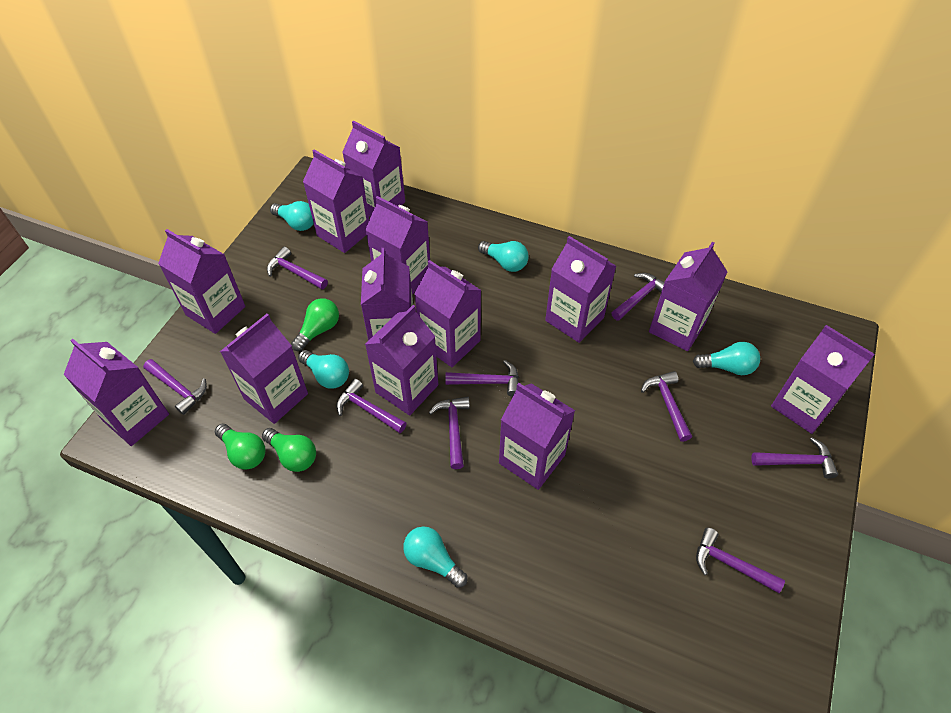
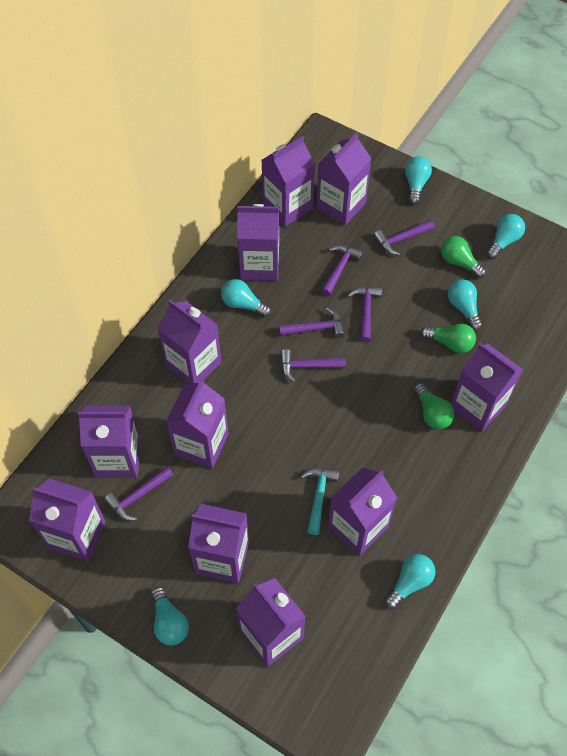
purple carton: [64,339,169,446] [158,229,245,334] [220,314,308,424] [303,149,369,253] [342,120,405,217] [361,248,413,341] [365,196,430,295] [365,305,438,415] [414,260,481,367] [499,383,575,490] [545,236,616,343] [649,242,728,351] [771,325,875,434] = 13 -> [29,478,106,561] [78,405,141,478] [157,300,221,384] [166,378,229,469] [188,504,249,583] [236,578,306,667] [237,204,279,281] [262,136,315,227] [316,133,372,225] [328,467,397,556] [451,343,523,432] = 11
purple hammer: [143,359,207,415] [267,247,328,290] [336,379,407,433] [429,397,470,469] [445,360,519,397] [611,273,665,321] [641,371,692,442] [696,528,785,593] [751,437,838,479] = 9 -> [104,466,174,521] [279,308,345,338] [281,349,346,382] [321,245,363,296] [347,287,382,342] [374,219,435,255] = 6
turquoise hammer: none = 0 -> [300,468,339,535] = 1
turquoise light bulb: [270,201,314,231] [298,350,349,389] [403,527,467,588] [478,241,529,272] [693,342,760,375] = 5 -> [151,587,189,645] [221,279,271,317] [385,554,435,609] [405,156,432,205] [448,279,482,331] [486,214,525,259] = 6

